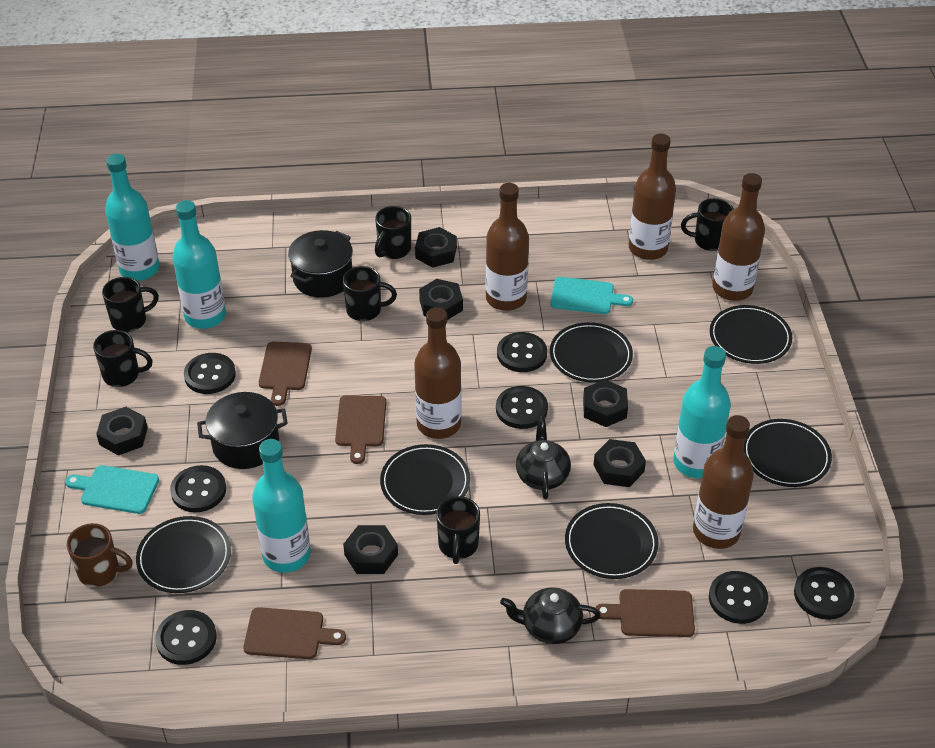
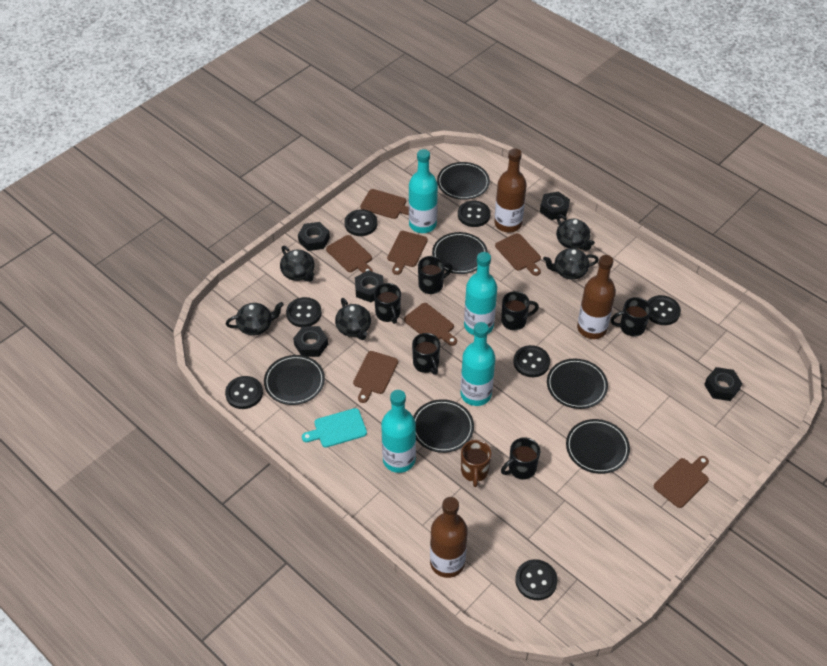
black nut: [96,407,148,456] [343,525,398,574] [415,227,457,268] [419,279,463,320] [583,380,628,427] [594,439,646,487] = 6 -> [293,326,328,357] [298,222,330,251] [355,270,384,302] [540,191,570,220] [704,367,742,401] = 5
black pot: [197,392,288,469] [288,230,353,298] = 2 -> none = 0
black teapot: [500,587,601,644] [516,416,571,499] = 2 -> [226,302,284,335] [280,246,315,282] [335,298,371,340] [543,248,599,280] [556,214,595,250] = 5
brown bottle: [414,307,462,439] [486,183,529,311] [629,134,676,260] [693,415,754,549] [713,173,765,301] = 5 -> [430,497,468,578] [494,148,527,232] [577,255,616,339] = 3
brown cutting board: [243,607,346,659] [259,341,312,406] [335,395,386,464] [595,589,695,637] = 4 -> [326,235,373,273] [353,351,398,403] [360,189,409,219] [387,231,428,275] [404,303,457,346] [495,233,541,276] [654,456,709,508] = 7
turquoise cutting board: [65,465,159,514] [551,277,633,314] = 2 -> [302,408,367,448] = 1

